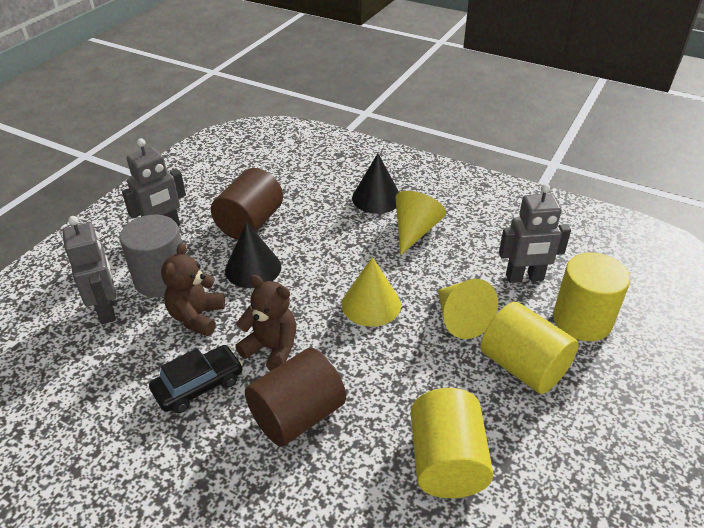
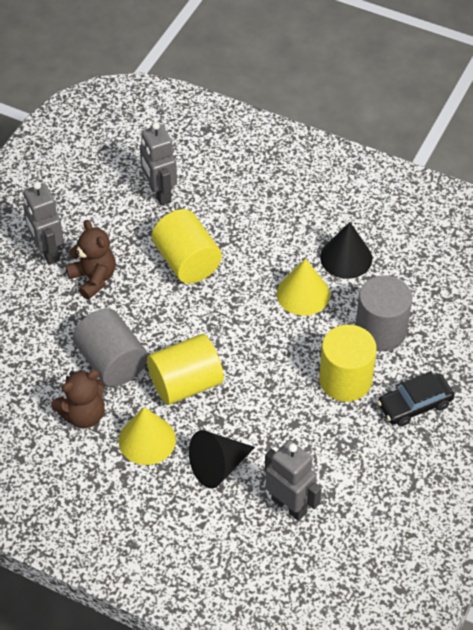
brown cylinder: [211,168,283,240] [245,348,346,447] = 2 -> none = 0
grey cylinder: [120,215,182,297] = 1 -> [73,308,148,387] [356,275,412,351] = 2
yellow cone: [342,257,401,327] [396,191,446,255] [438,279,498,339] = 3 -> [119,407,176,465] [277,259,330,316] = 2

